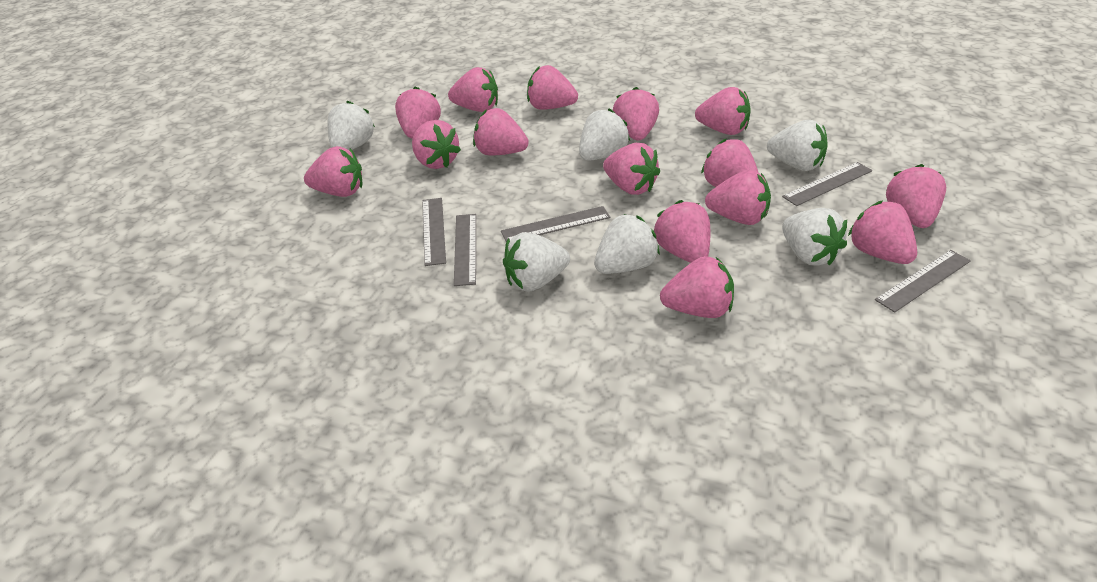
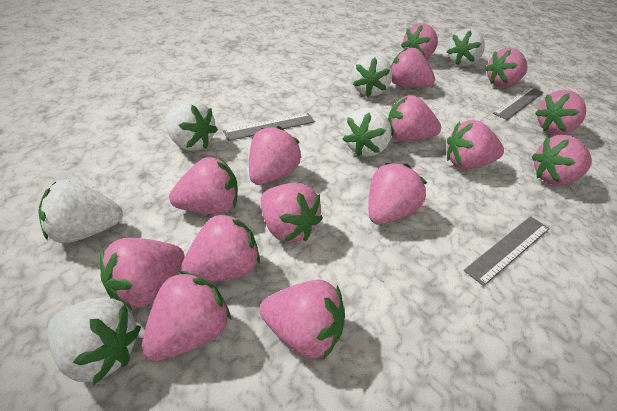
grey ruler: [422,198,446,266] [454,214,476,286] [501,206,611,241] [782,162,872,206] [875,250,971,312] = 5 -> [223,113,315,141] [464,216,550,286] [493,87,544,120] = 3

